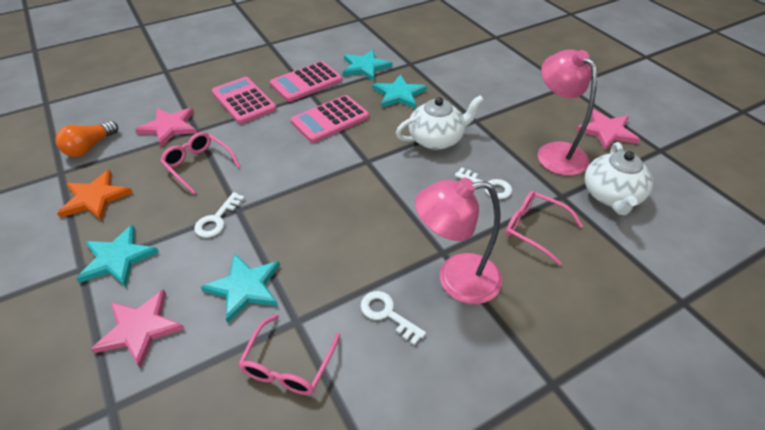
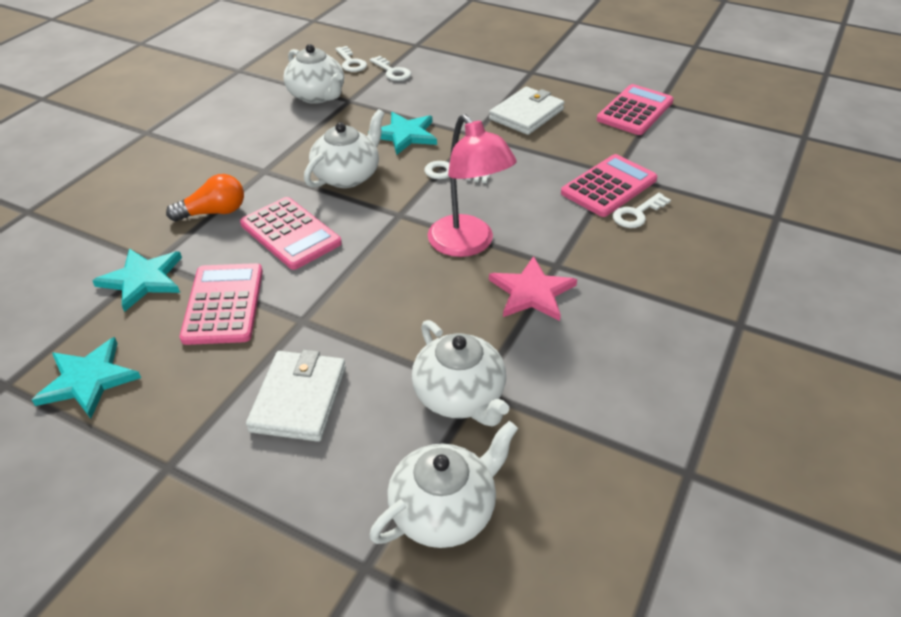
orange star: [57,169,133,221] = 1 -> none = 0
pink calculator: [212,77,277,124] [270,61,342,102] [291,95,369,143] = 3 -> [180,263,263,345] [240,197,342,270] [561,154,657,217] [597,84,674,135] = 4
pink glasses: [160,132,241,194] [238,314,340,395] [506,191,583,265] = 3 -> none = 0
pink lamp: [415,178,502,304] [538,49,597,176] = 2 -> [428,114,517,257] = 1
pink star: [91,289,185,369] [135,108,197,147] [576,109,640,150] = 3 -> [489,256,577,321] = 1
turquoise star: [76,225,159,287] [201,253,280,323] [343,49,393,81] [372,75,427,109] = 4 -> [32,337,141,419] [92,248,182,312] [368,112,437,155] = 3
white key: [194,192,245,238] [361,291,426,345] [455,167,512,199] = 3 -> [335,46,367,72] [370,56,411,81] [424,161,490,183] [613,193,671,228] = 4
white teapot: [396,95,484,150] [585,142,653,215] = 2 -> [283,44,344,104] [304,109,385,188] [369,421,518,548] [412,320,509,427] = 4
white wallet: none = 0 -> [246,349,346,442] [489,87,565,135] = 2

